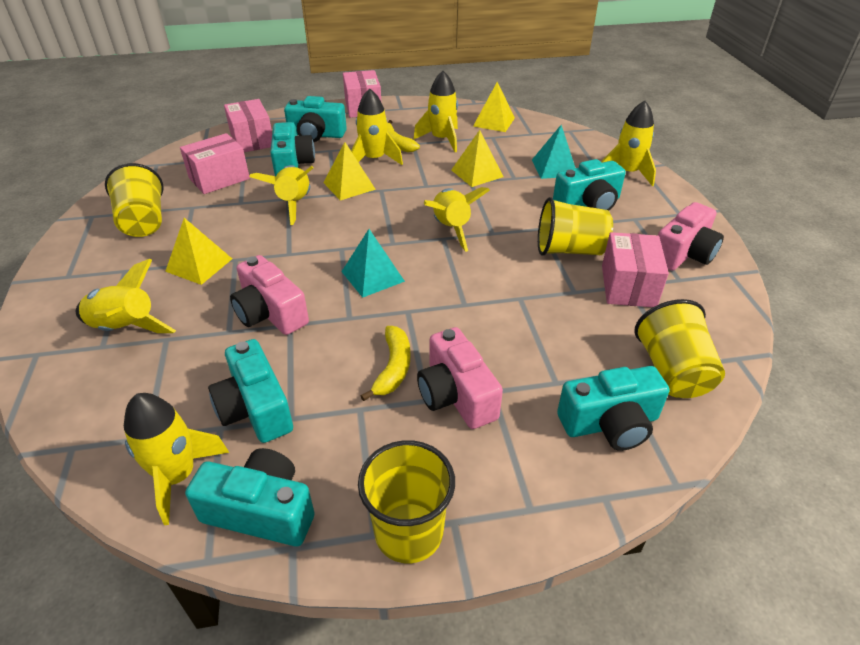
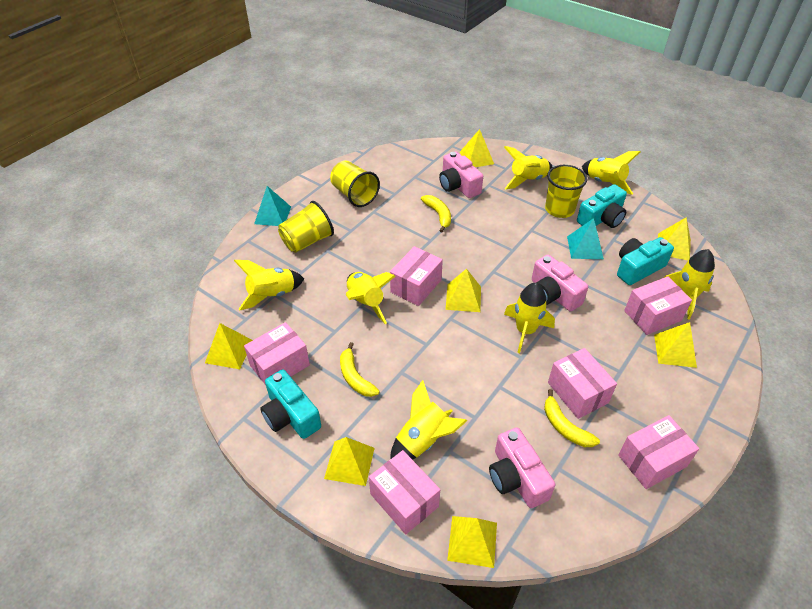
pink box: [180,133,250,194] [224,99,272,152] [343,70,382,118] [602,232,669,307] = 4 -> [244,322,310,385] [369,450,440,534] [390,246,443,306] [548,348,617,419] [618,415,699,489] [624,276,692,335] = 6
turquoise camera: [185,448,315,547] [208,339,293,443] [270,122,315,176] [284,96,347,142] [553,159,626,211] [557,366,669,451] = 6 -> [260,369,321,439] [577,184,627,228] [617,237,674,285] = 3
yellow banana: [361,326,411,401] [387,120,420,152] = 2 -> [340,342,379,397] [421,195,451,232] [544,389,600,447] = 3
yellow cup: [105,163,164,237] [358,440,455,563] [538,197,613,256] [635,299,725,398] = 4 -> [278,201,334,253] [330,161,380,207] [545,165,588,218] = 3
yellow pyramid: [165,218,232,285] [323,142,376,200] [451,130,504,187] [473,82,515,132] = 4 -> [205,323,253,369] [324,437,375,486] [446,269,481,312] [447,516,497,568] [460,129,494,167] [654,322,697,368] [658,217,691,261] = 7

